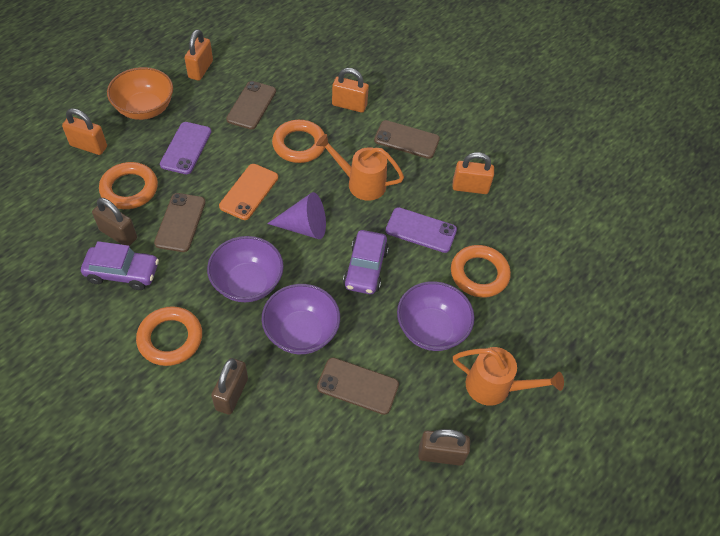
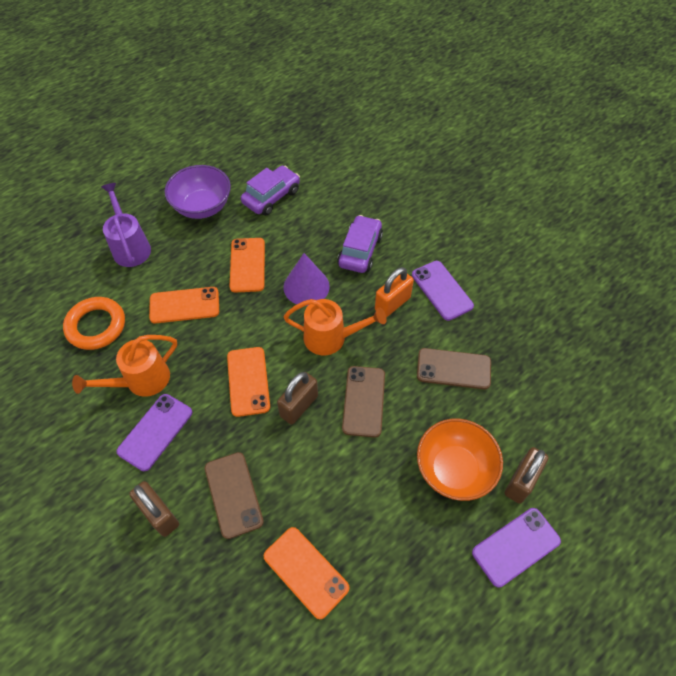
brown phone: [154,193,206,252] [226,81,276,130] [317,357,399,415] [374,120,440,159] = 4 -> [205,452,264,539] [342,366,385,438] [417,348,491,389] = 3
orange padlock: [62,108,107,155] [185,29,213,81] [332,68,369,113] [452,152,494,194] = 4 -> [375,267,414,317] = 1
orange phone: [219,164,278,220] = 1 -> [149,287,219,323] [227,347,270,417] [229,238,265,293] [264,527,350,619] = 4
orange ring: [99,162,158,209] [136,306,202,366] [272,120,325,163] [451,245,511,297] = 4 -> [63,297,125,350] = 1
purple bowl: [207,236,284,302] [262,284,340,354] [397,281,474,351] = 3 -> [165,165,231,219] = 1
purple phone: [160,122,211,174] [386,207,457,253] = 2 -> [116,394,192,471] [412,261,474,321] [472,508,561,587] = 3
purple watering can: none = 0 -> [101,183,151,267] = 1

